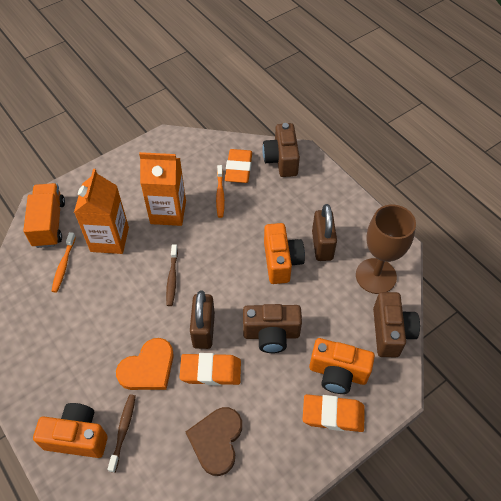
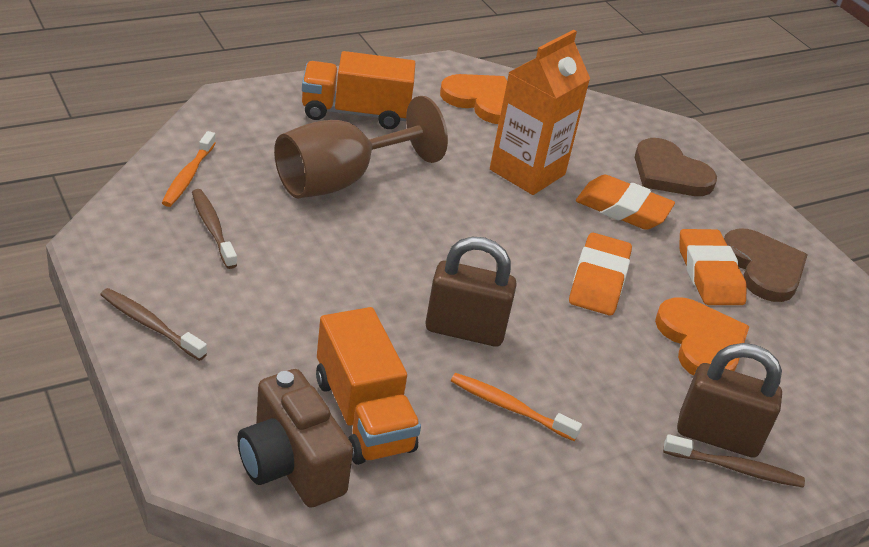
brown camera: [243,304,302,353] [262,123,300,177] [373,292,420,357] = 3 -> [237,369,353,508] = 1
brown heart: [186,407,242,476] = 1 -> [635,138,717,196] [724,228,807,302] = 2
brown toothbrush: [107,394,136,473] [166,244,178,306] = 2 -> [100,288,207,361] [192,189,237,269] [663,434,805,488] = 3
orange camera: [33,403,108,458] [264,223,305,284] [309,338,375,394] = 3 -> none = 0
orange carton: [74,169,129,254] [139,152,186,226] = 2 -> [490,30,590,195] = 1
orange heart: [116,338,174,390] = 1 -> [440,74,507,124] [655,297,750,376] = 2
orange truck: [23,183,65,248] = 1 -> [302,51,415,129] [316,307,421,465] = 2

